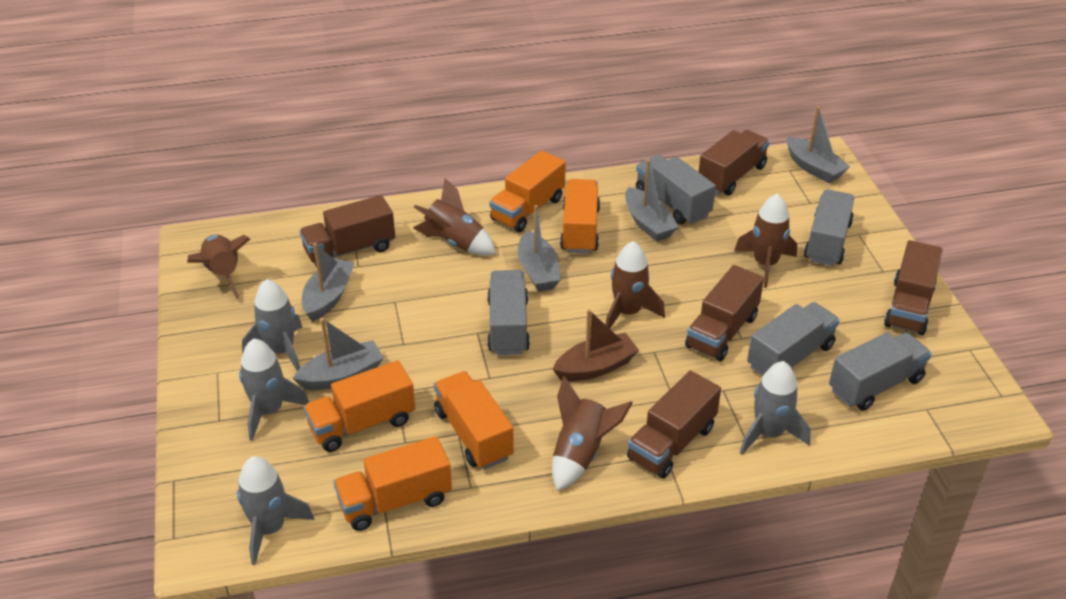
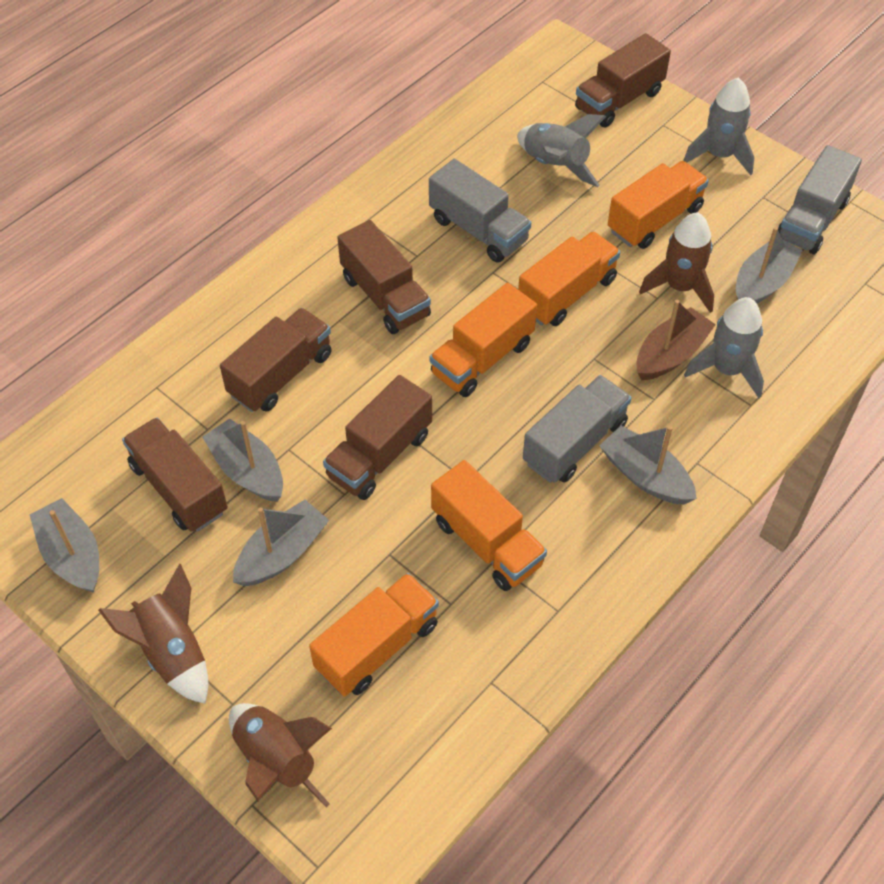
brown rocket: [187,235,250,299] [413,178,496,255] [552,376,632,491] [605,241,665,328] [734,193,797,288] = 5 -> [98,564,209,704] [229,703,332,807] [639,212,714,313] = 3
grey rocket: [237,456,314,565] [239,339,309,441] [242,279,302,371] [740,361,811,455] = 4 -> [517,114,606,187] [683,77,754,175] [684,297,764,398] = 3
grey truck: [487,270,530,355] [636,155,716,224] [747,302,840,376] [804,190,854,266] [829,332,932,411] = 5 -> [429,159,531,263] [523,375,631,483] [778,145,862,254] = 3

